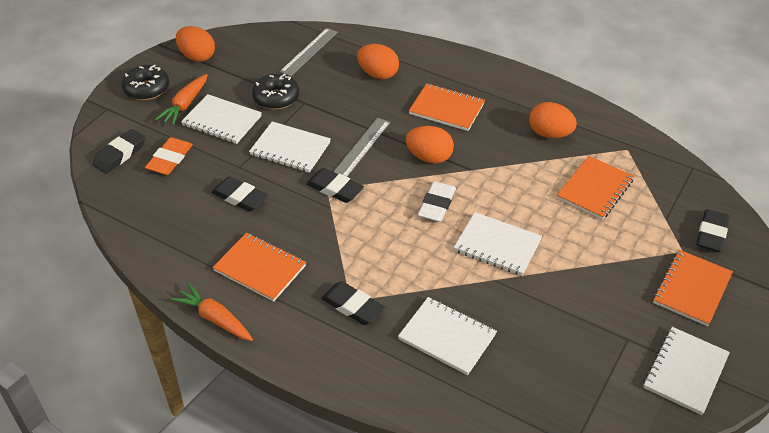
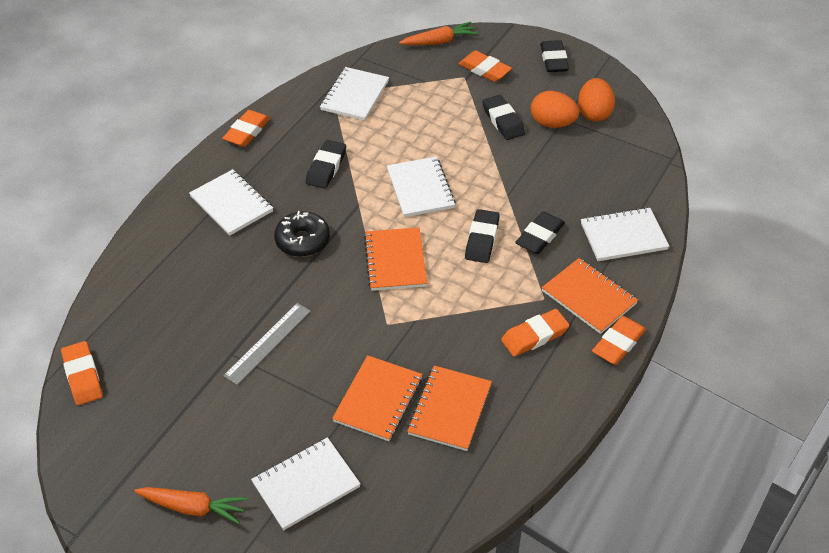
black donut: [122,65,169,100] [252,74,299,110] = 2 -> [274,211,330,257] = 1
grey ruler: [280,28,338,76] [333,118,390,177] = 2 -> [223,303,311,385] = 1
orange egg: [176,26,215,62] [357,44,399,79] [406,126,454,164] [529,102,577,138] = 4 -> [531,91,579,128] [578,78,615,122] = 2
orange eraser: [145,137,193,175] = 1 -> [61,341,103,405] [222,110,270,147] [459,51,512,82] [501,309,570,357] [592,316,646,365] = 5
white eraser: [418,181,456,222] = 1 -> none = 0

